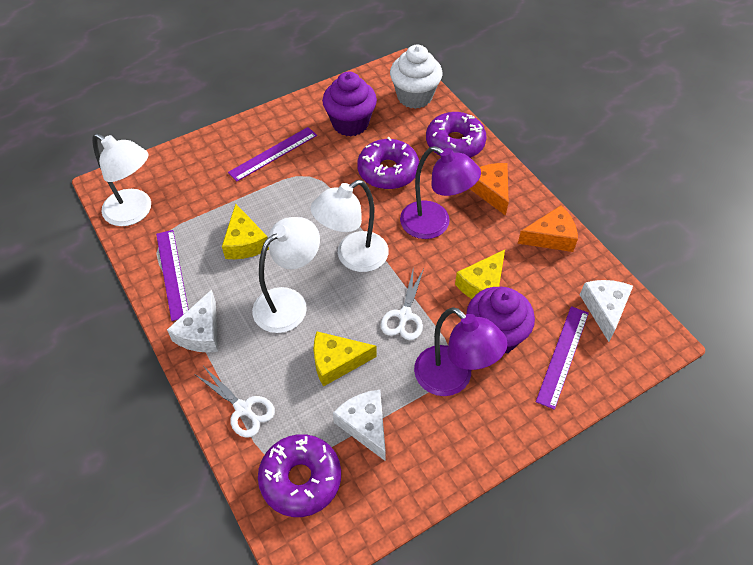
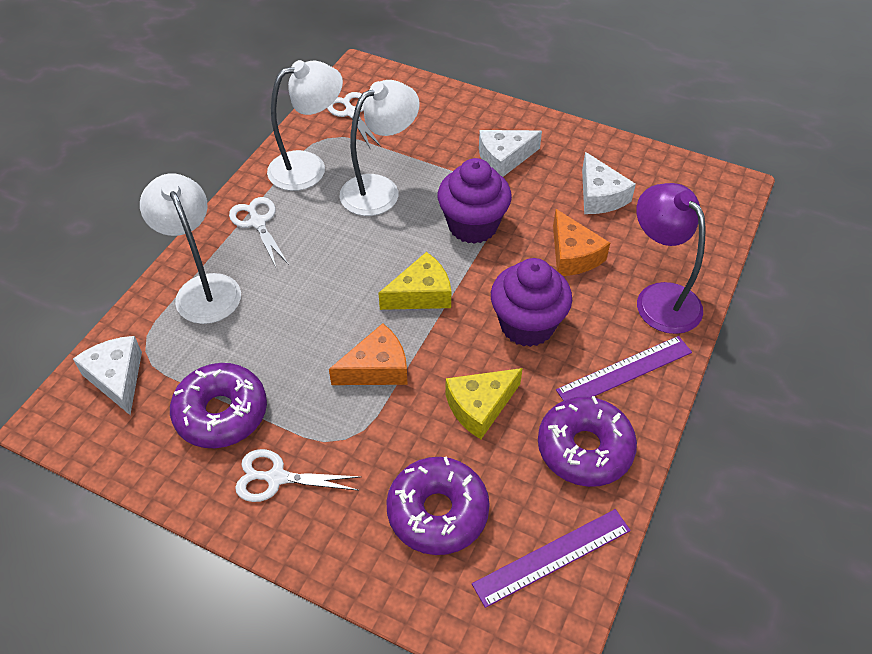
purple lamp: [400,146,481,239] [414,307,507,396] = 2 -> [637,183,705,334] = 1
purple ruler: [156,230,189,321] [228,127,317,181] [536,306,589,410] = 3 -> [472,509,631,608] [556,336,692,401] = 2
white cupcake: [390,45,442,109] = 1 -> none = 0
white scissors: [194,367,275,438] [381,267,424,340] = 2 -> [229,197,289,267] [235,449,361,502] [327,92,381,150] = 3
yellow cheese: [222,204,269,259] [313,332,376,387] [455,250,505,299] = 3 -> [378,252,451,310] [445,368,523,439] = 2

